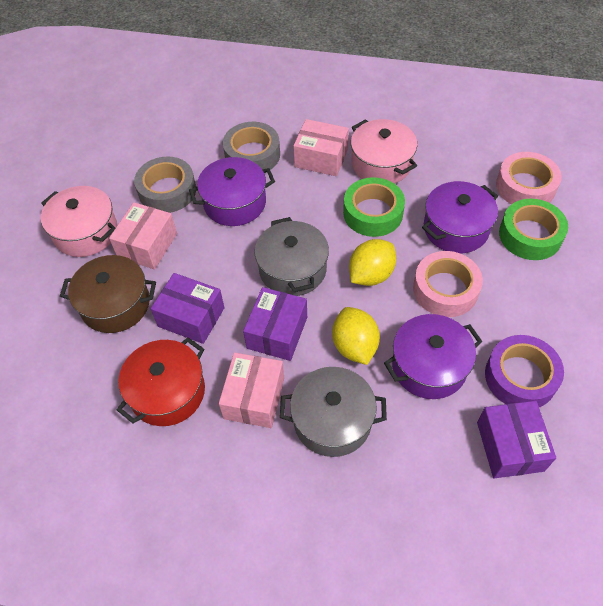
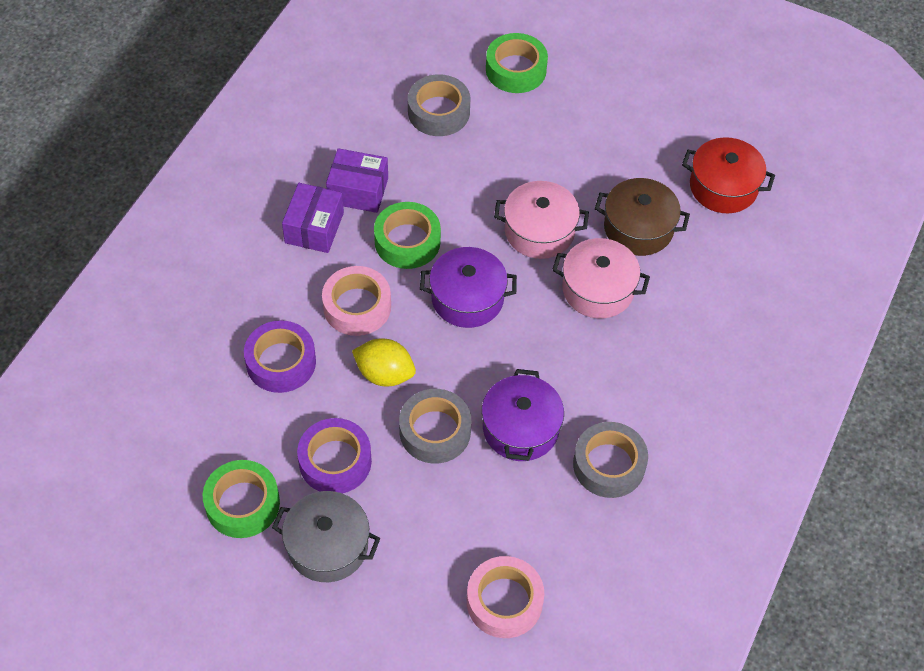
green tape: [343,177,405,237] [499,199,568,260] = 2 -> [203,460,280,538] [374,202,441,269] [486,33,548,93] = 3
grey pot: [255,217,329,296] [280,367,387,457] = 2 -> [272,491,380,582] = 1
grey tape: [134,156,196,213] [223,122,280,170] = 2 -> [399,389,471,464] [408,74,470,136] [573,422,648,498] = 3
pink box: [109,202,177,270] [219,353,284,428] [293,119,349,176] = 3 -> none = 0
purple box: [151,273,224,344] [243,287,307,361] [477,401,556,478] = 3 -> [282,183,344,253] [326,148,388,213] = 2
purple pot: [189,157,275,226] [384,314,483,399] [422,181,498,253] = 3 -> [420,247,517,328] [482,369,564,461] = 2
purple tape: [485,335,564,407] = 1 -> [244,320,316,393] [297,418,372,494] = 2
yellow lemon: [332,307,380,365] [349,239,396,286] = 2 -> [352,339,416,386] = 1

